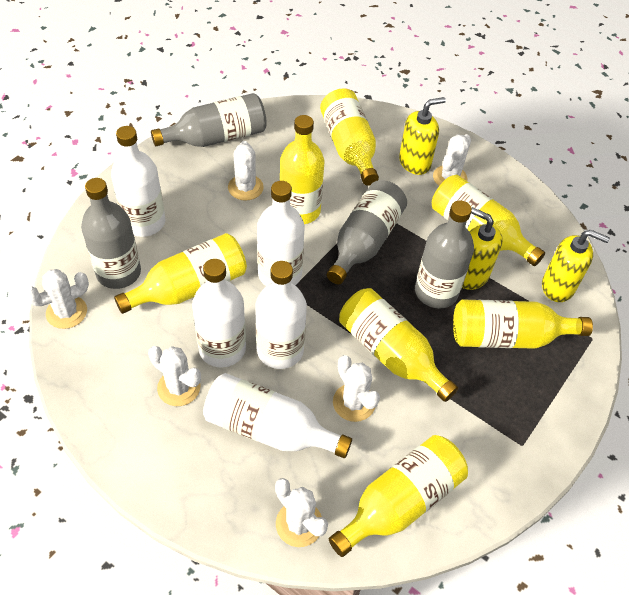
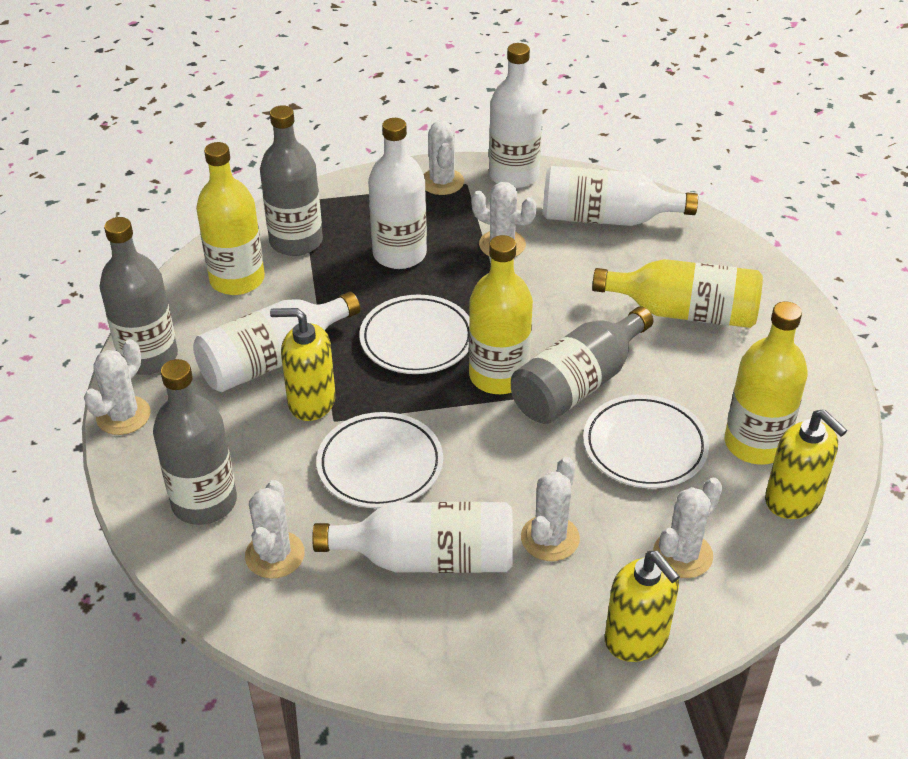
white plate: none = 0 -> [316,412,443,509] [359,295,469,374] [583,395,709,488] = 3
yellow bottle: [114,233,247,314] [279,115,324,224] [320,88,379,186] [329,435,468,557] [339,288,458,402] [432,175,545,266] [453,299,593,349] = 7 -> [196,142,265,295] [469,235,533,394] [592,259,763,328] [725,302,808,465] = 4

